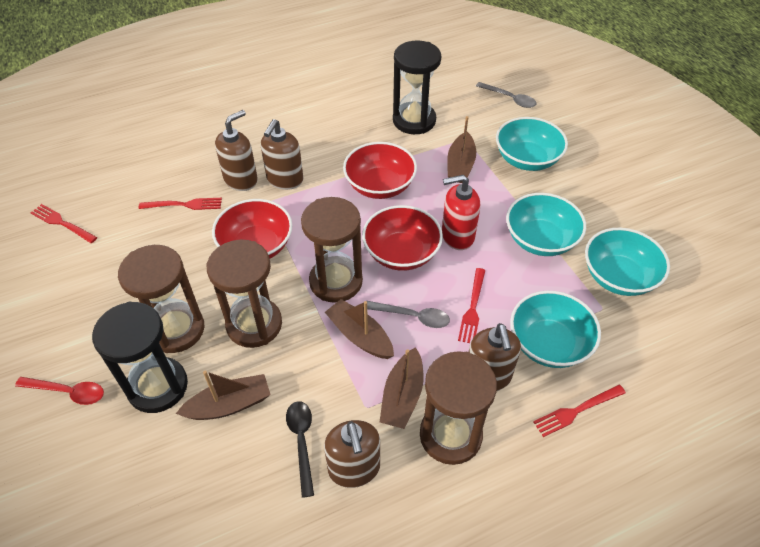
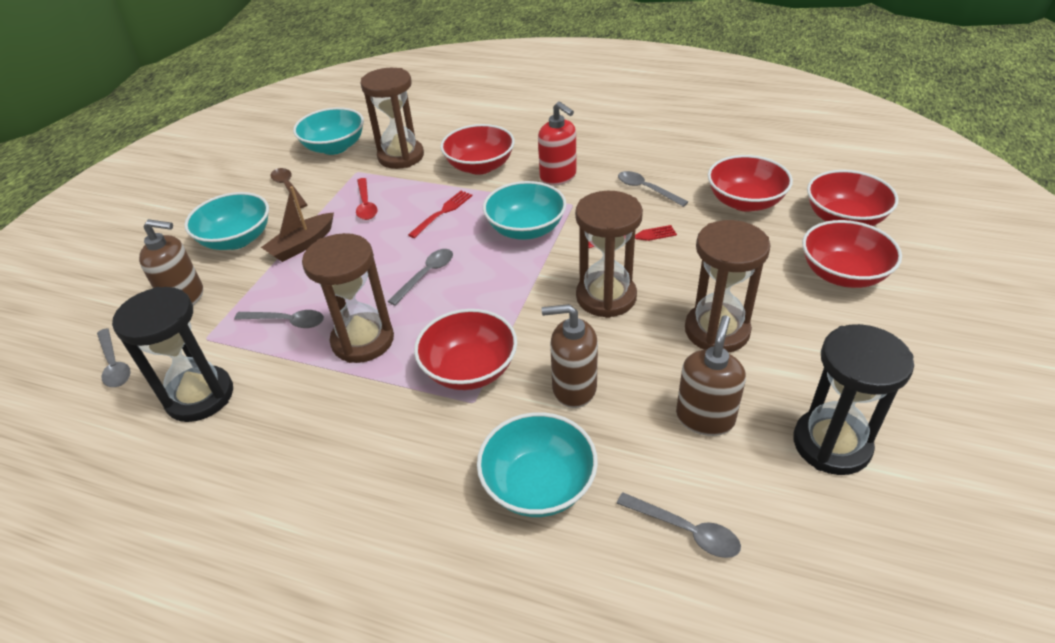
black spoon: [286,401,314,498] = 1 -> none = 0
brown boat: [176,371,271,420] [325,299,394,359] [380,347,423,429] [447,116,476,183] = 4 -> [261,186,334,262] = 1
brown soap dispenser: [215,110,258,191] [261,119,303,190] [324,420,380,488] [469,323,521,391] = 4 -> [139,219,203,305] [542,304,598,408] [676,315,746,436] = 3
brown spoon: none = 0 -> [271,168,307,208] = 1
grey spoon: [367,301,450,328] [476,82,537,108] = 2 -> [97,328,131,387] [234,310,324,328] [388,249,453,306] [617,492,741,558] [618,171,688,207] = 5
red bowl: [212,199,292,259] [343,142,417,199] [362,205,443,271] = 3 -> [414,309,517,390] [440,124,515,175] [708,155,793,212] [802,220,902,288] [807,170,899,226] = 5
red fork: [31,204,97,243] [139,198,222,210] [458,268,485,343] [533,385,626,437] = 4 -> [408,191,473,238] [589,225,677,248] = 2

